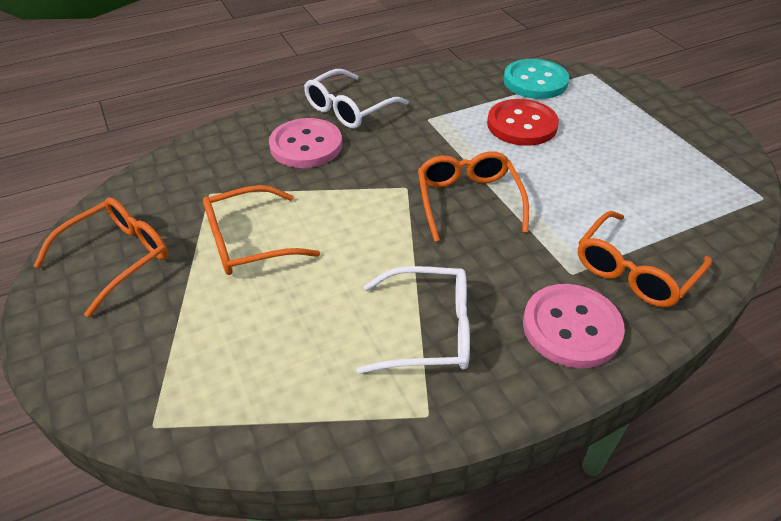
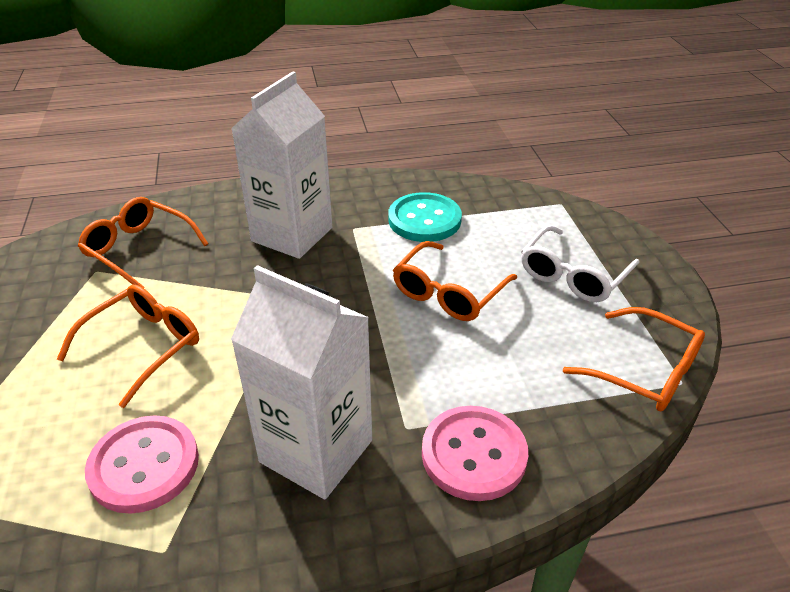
red button: [487,99,559,146] = 1 -> none = 0
white carton: none = 0 -> [231,71,332,259] [231,265,372,500] = 2
white glasses: [304,69,409,128] [356,266,470,374] = 2 -> [521,225,640,302] = 1

